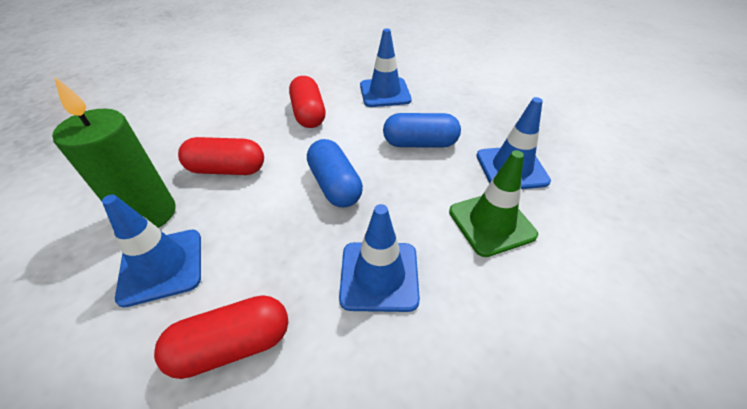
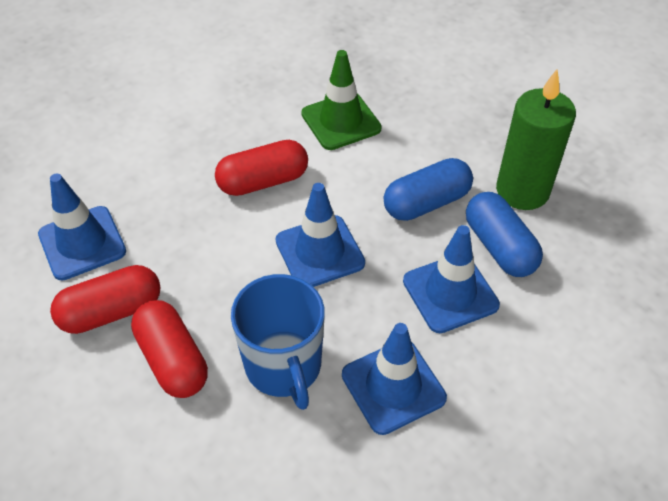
blue mug: none = 0 -> [231,274,325,410] = 1

